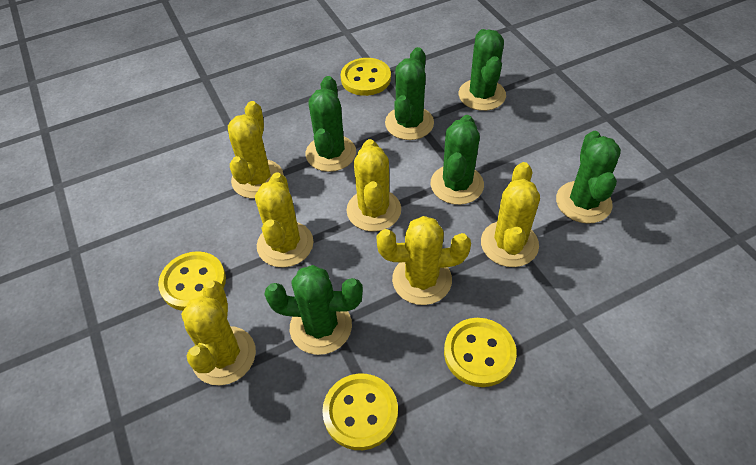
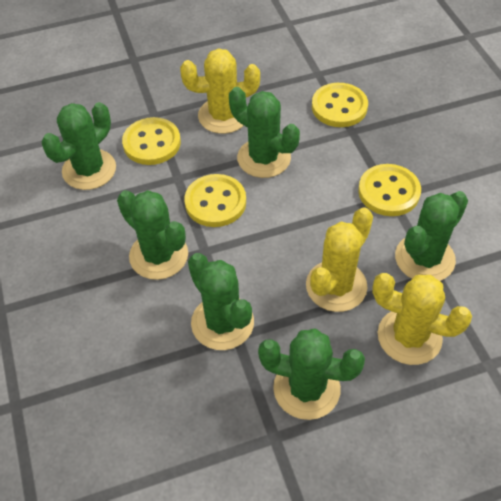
yellow cactus: [181,281,256,385] [228,101,284,199] [255,172,314,268] [347,139,401,232] [376,216,471,305] [481,162,540,267] = 6 -> [180,48,260,134] [306,207,373,312] [372,273,472,365] = 3

